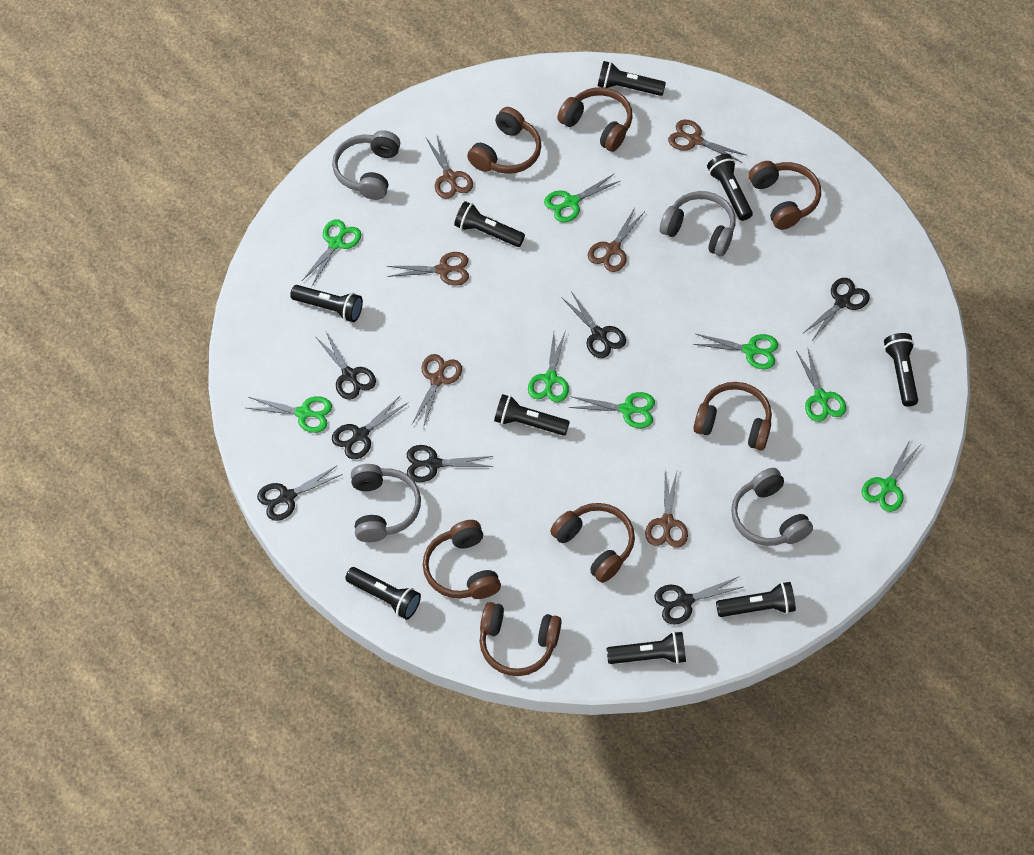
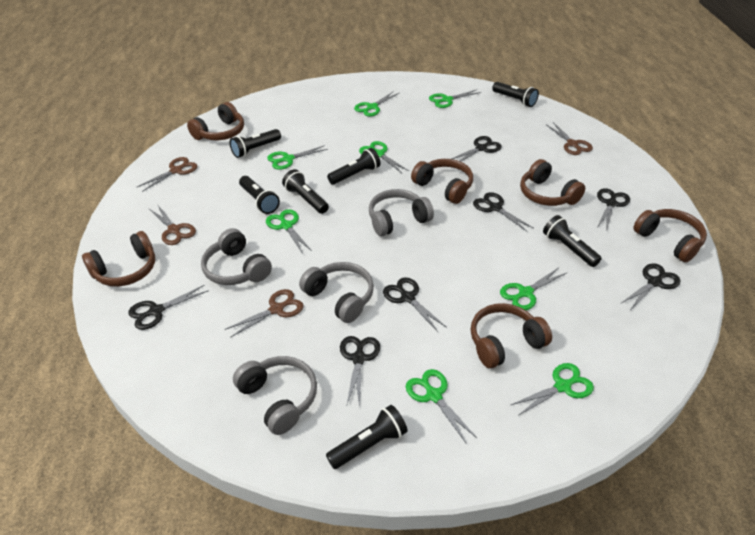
black flashlight: [290,285,363,322] [345,567,421,620] [454,201,525,247] [494,394,570,436] [598,61,666,96] [606,631,686,664] [707,154,753,221] [716,582,796,617] [884,333,918,407] = 9 -> [230,129,281,158] [239,176,280,214] [282,169,329,214] [326,405,408,469] [327,148,381,185] [492,82,539,107] [543,215,602,267] = 7
brown headphones: [423,520,501,599] [467,107,541,174] [479,602,562,676] [550,503,635,583] [557,87,633,152] [693,382,772,451] [748,161,821,230] = 7 -> [82,231,155,287] [187,102,244,140] [411,159,473,204] [471,303,552,368] [520,159,585,206] [633,209,707,262] = 6
brown scissors: [387,252,469,286] [412,354,462,428] [426,134,473,199] [588,208,644,272] [645,471,688,548] [668,120,746,163] = 6 -> [137,157,197,192] [148,204,196,245] [225,289,304,338] [547,122,593,155] = 4

